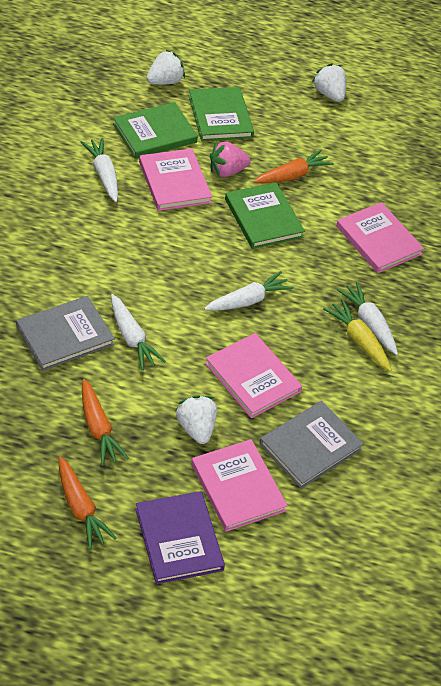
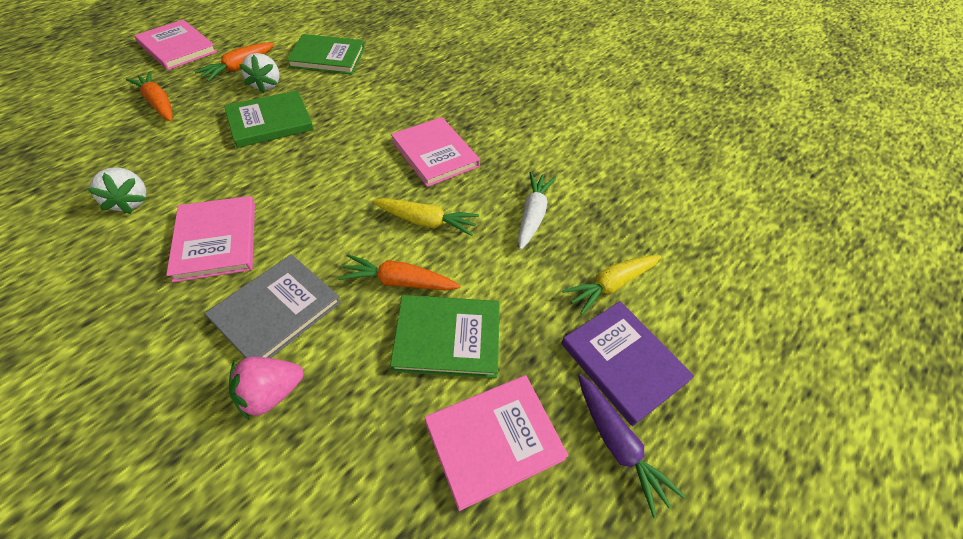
grey book: [16,296,115,371] [259,401,364,489] = 2 -> [205,254,341,358] = 1
purple carrot: none = 0 -> [578,374,685,518] = 1
white carrot: [81,138,118,202] [111,294,166,370] [204,271,294,311] [337,282,398,355] = 4 -> [518,172,556,250] = 1
white strawberry: [147,50,185,85] [175,395,217,444] [312,63,346,102] = 3 -> [87,167,147,214] [239,53,279,93] = 2
yellow carrot: [323,299,392,371] = 1 -> [372,198,479,236] [562,255,661,315] = 2

